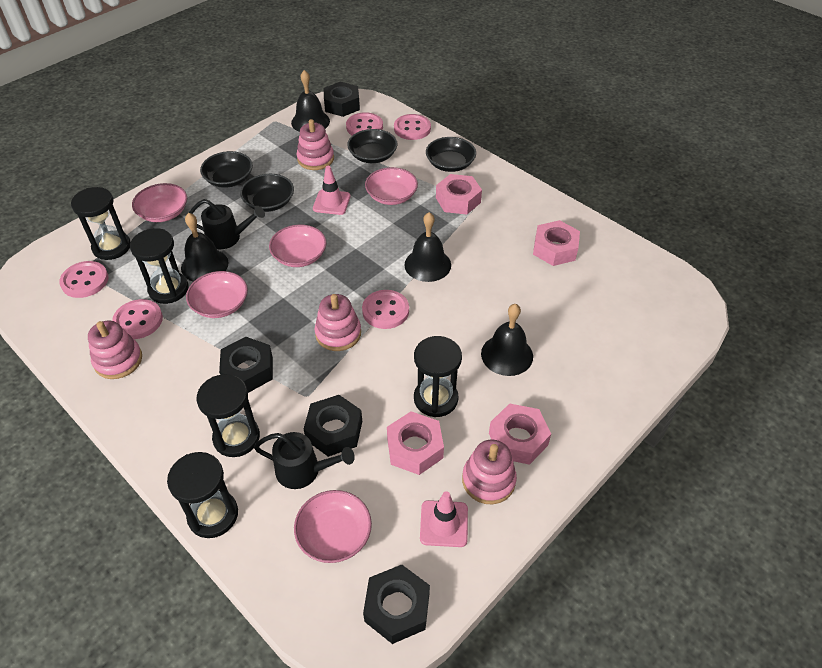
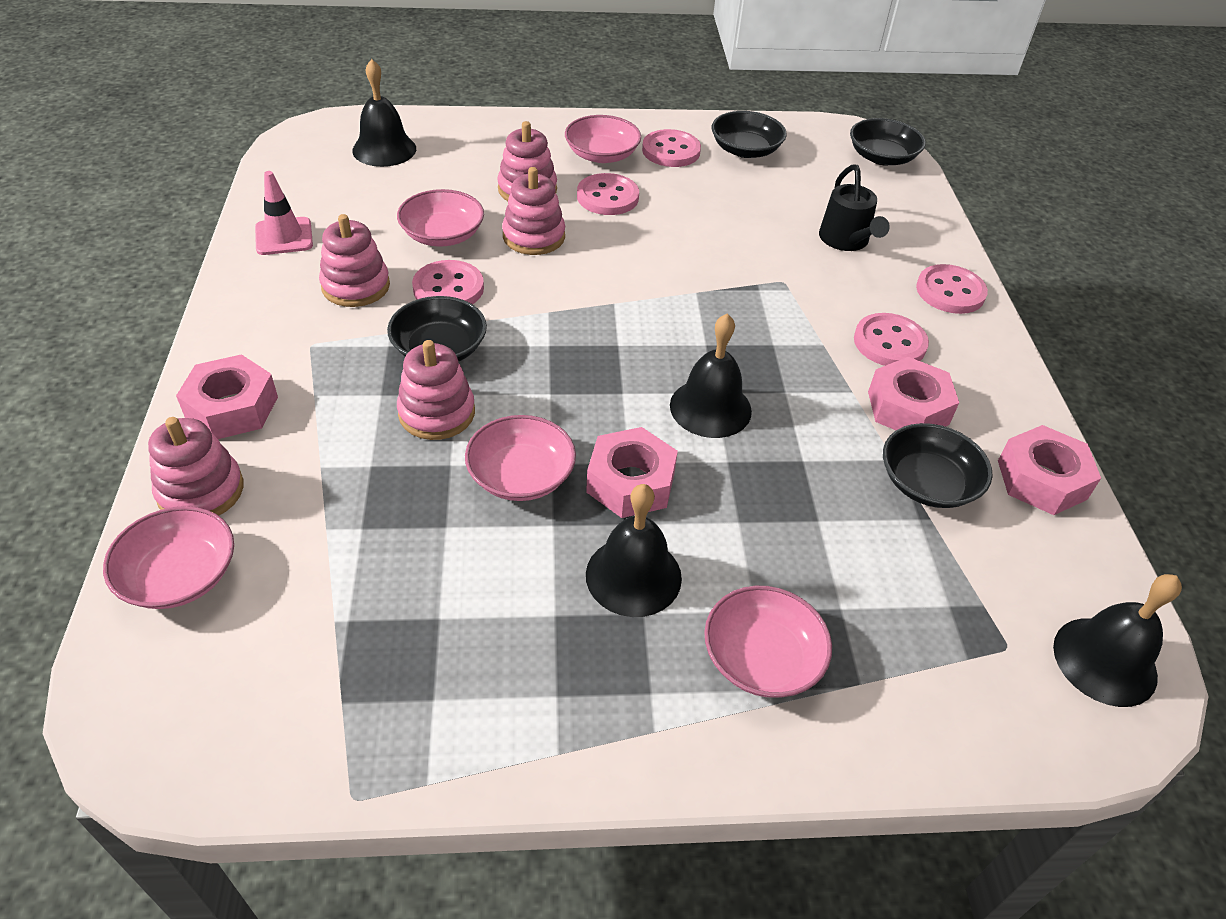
black hourglass: [71,187,131,260] [130,228,189,304] [167,452,238,538] [196,374,260,457] [414,336,462,417] = 5 -> none = 0
black nut: [219,337,273,393] [304,395,362,457] [323,82,360,117] [363,564,430,644] = 4 -> none = 0
black watering can: [189,199,265,249] [254,432,355,489] = 2 -> [819,165,890,251] = 1
pink stacking toy: [88,321,142,379] [297,119,334,170] [315,294,361,351] [462,439,517,504] = 4 -> [148,417,244,516] [319,214,390,307] [397,340,475,440] [497,121,557,201] [502,167,565,255] = 5
pink traffic cone: [313,166,351,215] [420,491,468,547] = 2 -> [255,171,313,255] = 1

